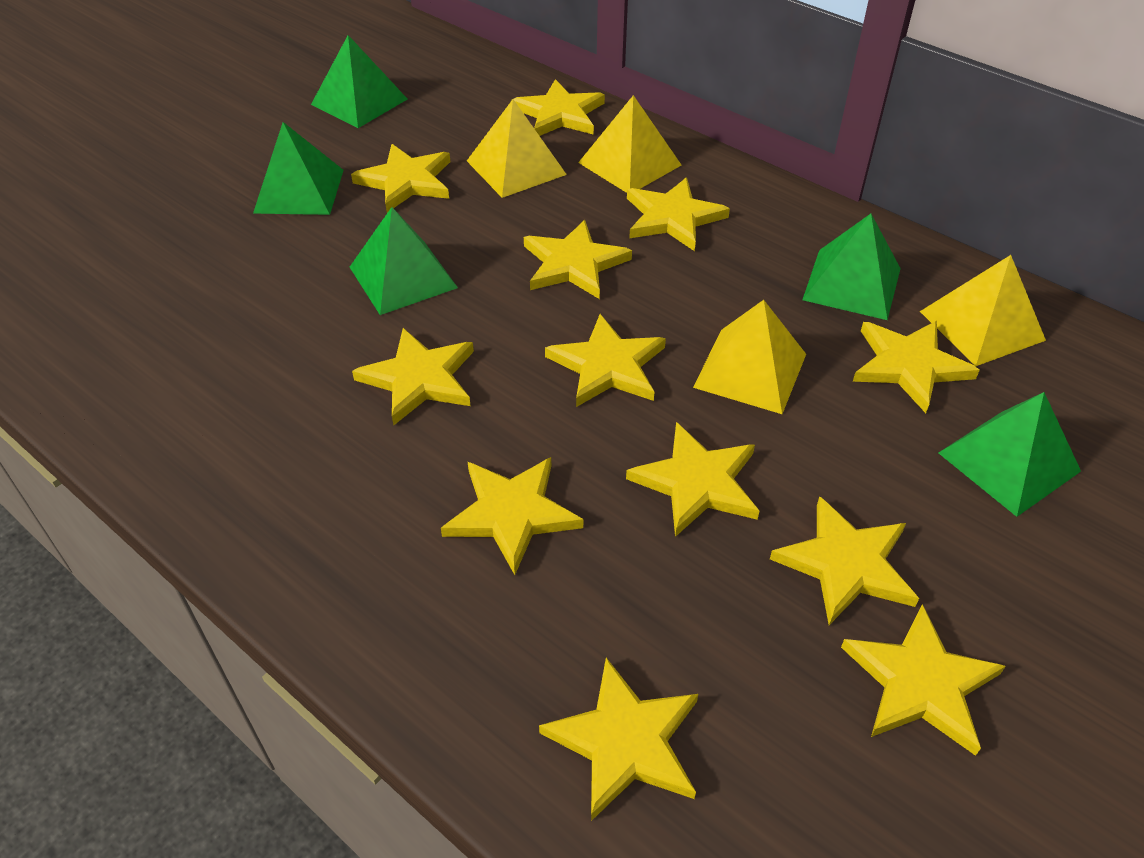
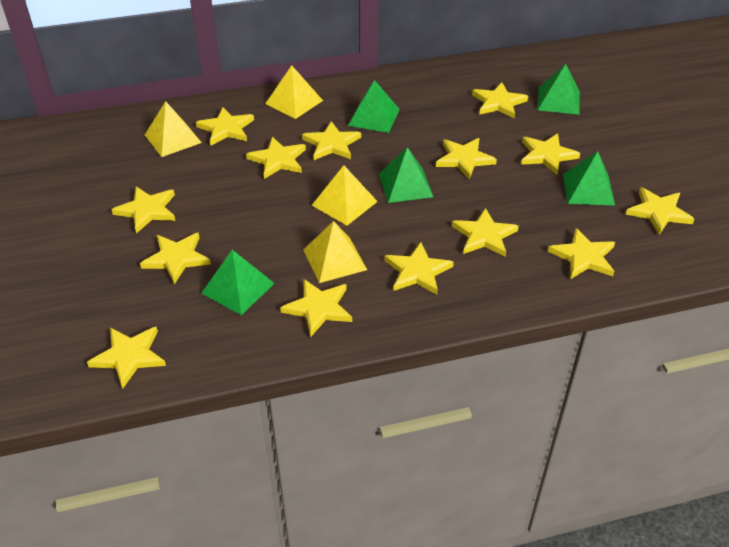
yellow star: [351,144,450,213] [352,328,474,425] [441,457,583,575] [514,79,605,136] [524,220,632,299] [539,658,698,821] [545,314,666,407] [626,422,759,537] [627,178,730,251] [770,496,919,625] [841,604,1006,756] [853,321,980,413] = 12 -> [87,327,166,389] [111,187,175,233] [140,233,211,285] [196,107,254,146] [246,137,306,179] [280,279,352,337] [302,121,361,160] [385,242,454,295] [436,138,497,179] [452,208,519,257] [472,83,528,119] [521,133,580,175] [548,228,615,279] [626,187,694,235] = 14

